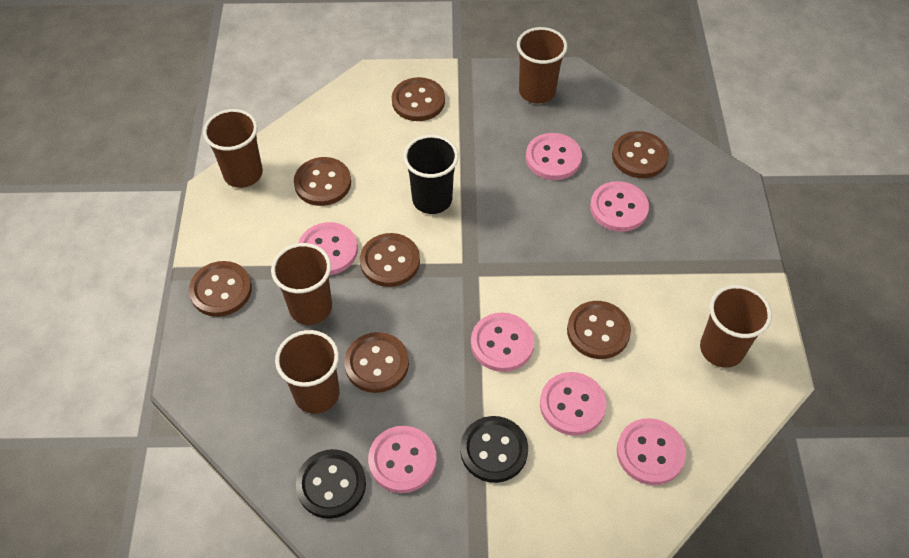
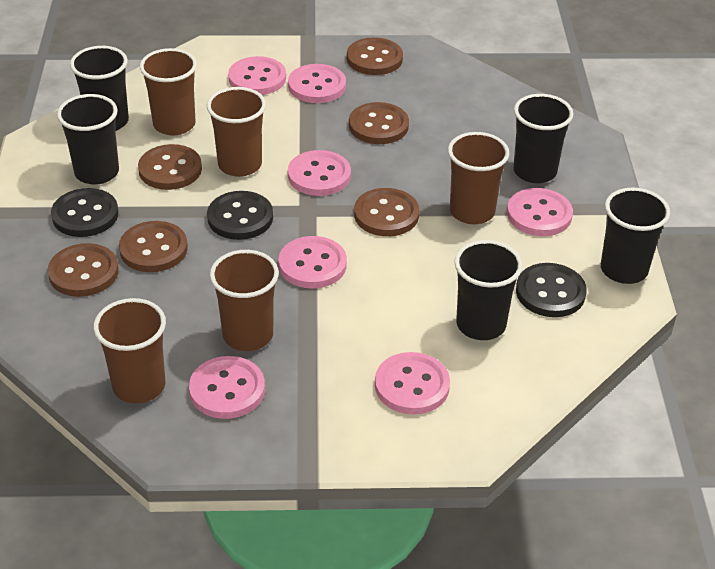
black button: [296,449,366,519] [460,416,528,483] = 2 -> [51,188,118,237] [207,191,273,240] [516,263,587,317] = 3
black cup: [403,135,459,214] = 1 -> [57,94,119,185] [70,46,129,131] [454,240,523,340] [513,94,573,183] [601,188,670,284] = 5
brown button: [189,261,252,317] [294,157,351,206] [344,332,409,393] [360,233,420,287] [392,77,445,121] [567,301,631,359] [612,131,669,178] = 7 -> [48,243,119,297] [119,221,188,272] [138,144,202,190] [347,37,403,75] [349,102,409,144] [354,188,419,236] = 6

